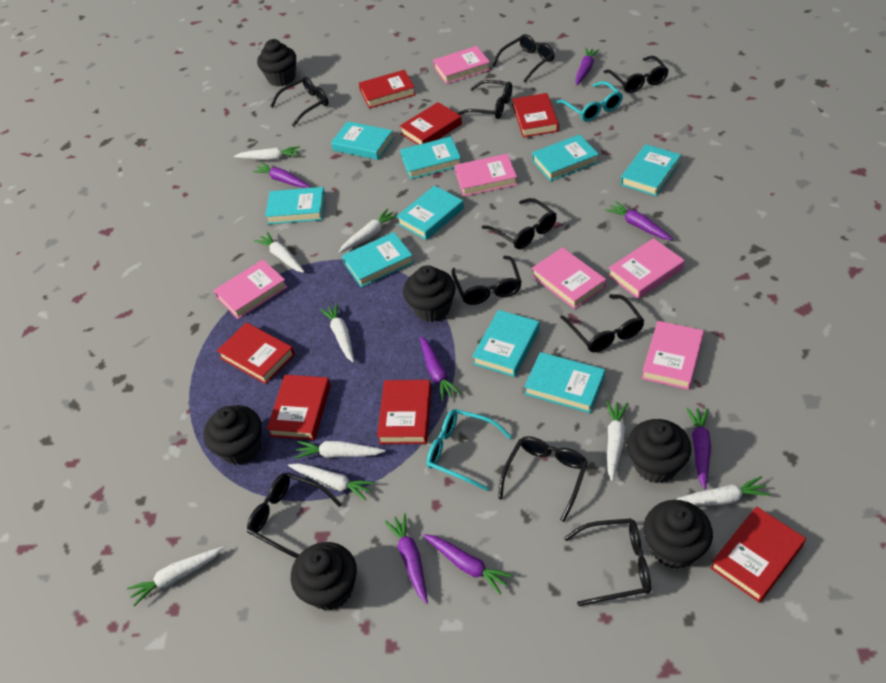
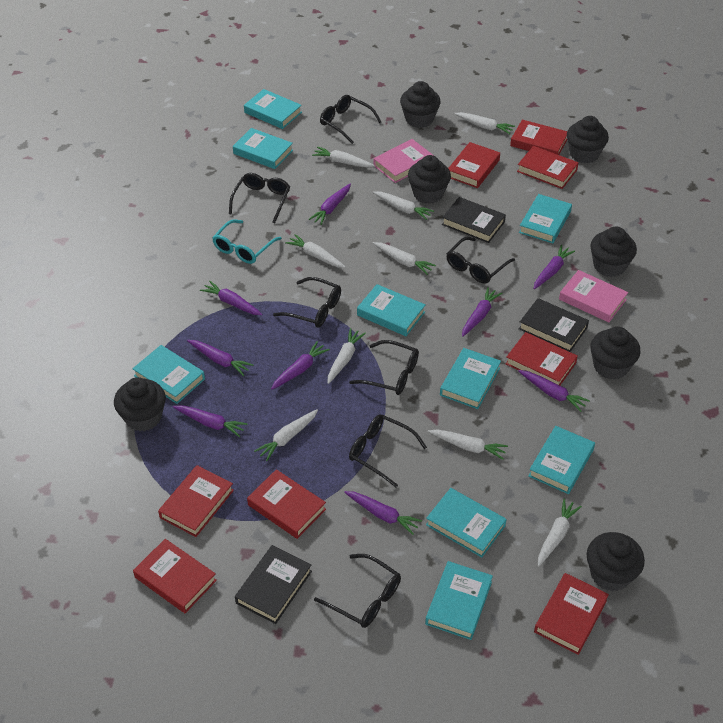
black book: none = 0 -> [235,545,312,624] [442,197,506,243] [519,298,589,352] = 3
black cupcake: [203,405,261,465] [257,39,296,87] [291,542,357,610] [403,265,456,322] [627,419,691,483] [644,500,713,569] = 6 -> [114,377,166,432] [400,81,441,128] [408,155,451,204] [567,116,609,163] [586,532,645,591] [590,226,637,277] [590,327,640,380] = 7
black glasses: [247,472,342,558] [270,77,329,126] [451,256,522,305] [457,80,512,119] [482,198,556,249] [492,34,555,82] [498,436,588,522] [560,294,645,352] [564,518,651,606] [604,56,669,93] = 10 -> [229,173,290,223] [273,277,341,328] [314,554,401,628] [320,95,381,144] [349,340,419,395] [349,414,427,487] [446,237,515,284] = 7
pink book: [213,259,288,319] [433,46,491,84] [454,154,517,197] [532,247,606,309] [608,238,685,299] [642,321,704,390] = 6 -> [374,139,434,183] [559,270,628,322] = 2
purple carrot: [252,162,310,188] [385,513,428,604] [420,336,461,401] [423,534,513,595] [575,48,600,85] [605,201,673,240] [686,408,711,490] = 7 -> [173,405,248,437] [187,340,253,376] [200,281,262,315] [271,341,330,390] [308,184,351,225] [344,491,422,535] [462,287,503,337] [518,370,590,412] [534,245,575,289] = 9
red book: [217,322,295,384] [267,375,331,440] [359,70,416,109] [377,380,432,444] [400,102,462,145] [513,93,559,138] [710,506,806,603] = 7 -> [133,539,217,613] [158,465,234,537] [247,469,326,539] [448,142,500,188] [505,332,578,385] [510,120,567,155] [517,146,579,189] [534,573,609,655] = 8
turquoise glasses: [427,409,512,491] [556,81,623,122] = 2 -> [212,219,282,264] = 1

